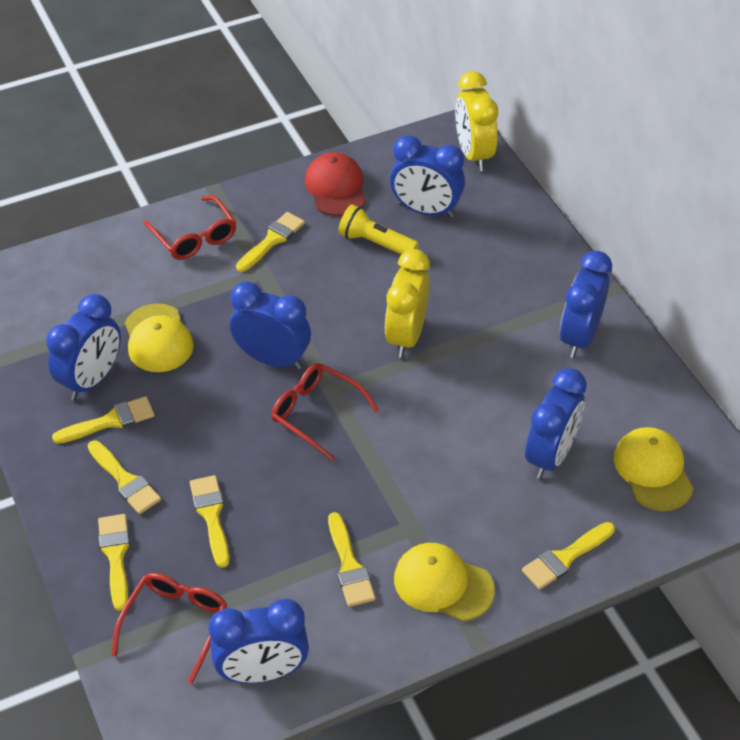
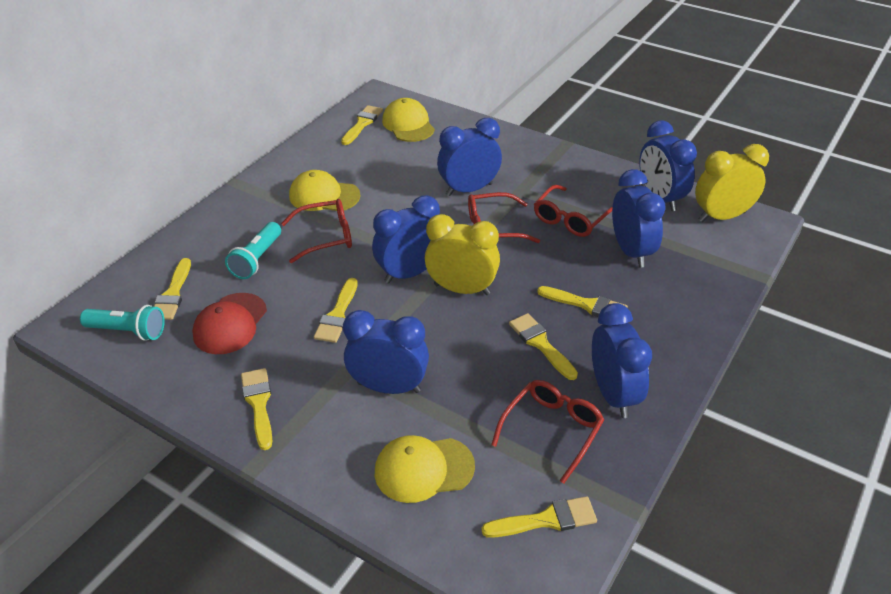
red glasses: [111,573,228,684] [144,195,236,260] [271,363,379,461] = 3 -> [281,199,352,263] [468,192,540,243] [491,380,604,484] [534,185,613,237] = 4
turquoise flashlight: none = 0 -> [80,305,165,341] [225,222,281,279] = 2
yellow flashlight: [338,204,419,255] = 1 -> none = 0

